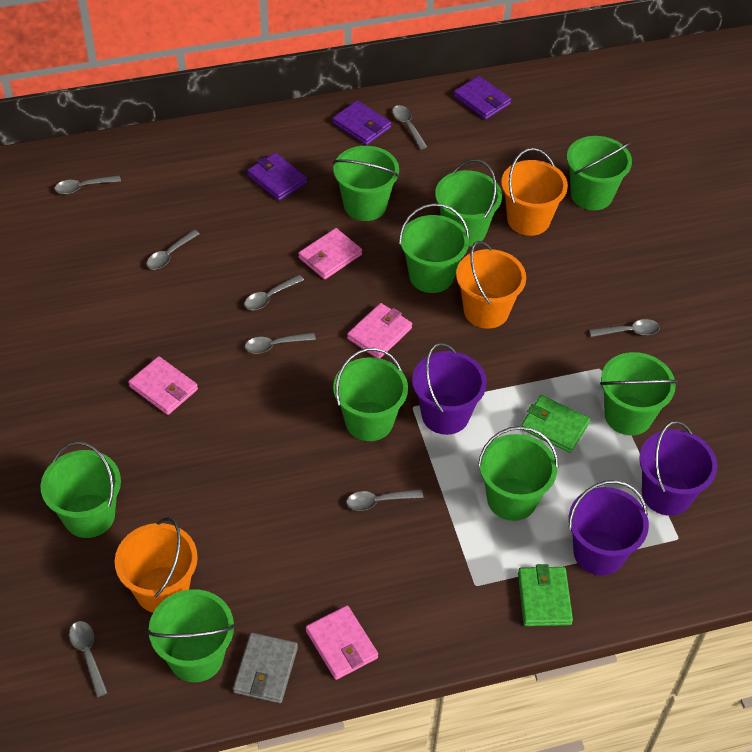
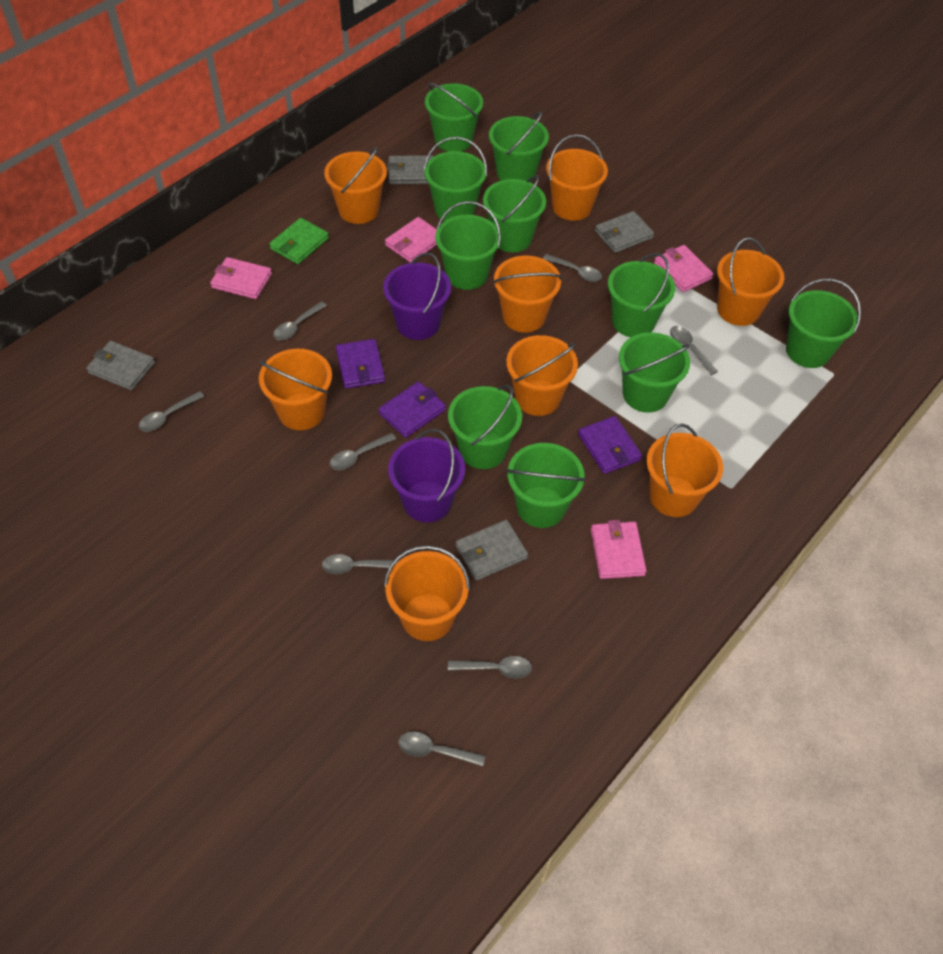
green bucket: [40,441,121,538] [147,589,236,682] [333,146,400,221] [333,348,408,441] [399,203,470,293] [435,160,502,247] [478,426,558,521] [567,136,632,210] [600,352,678,435] = 9 -> [424,137,487,221] [425,83,483,152] [435,201,501,290] [448,385,522,469] [483,175,546,252] [489,111,549,183] [506,443,586,528] [608,253,675,337] [619,332,690,413] [786,278,861,368] = 10
green wallet: [518,564,573,626] [522,395,590,453] = 2 -> [269,218,329,264] = 1
grey wallet: [233,633,298,703] = 1 -> [86,341,155,390] [387,155,433,184] [456,520,528,581] [595,211,654,253] = 4
orange bucket: [115,517,198,613] [456,241,526,329] [501,148,568,236] = 3 -> [259,349,332,430] [324,147,387,224] [384,545,470,641] [493,256,562,332] [506,335,578,416] [546,134,608,220] [646,424,723,517] [717,237,784,326] = 8
purple bucket: [412,343,487,435] [569,480,649,576] [639,421,717,516] = 3 -> [383,252,451,340] [388,429,465,522] = 2

